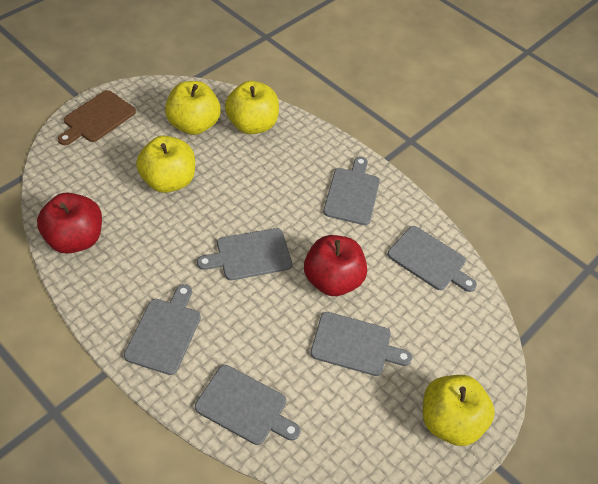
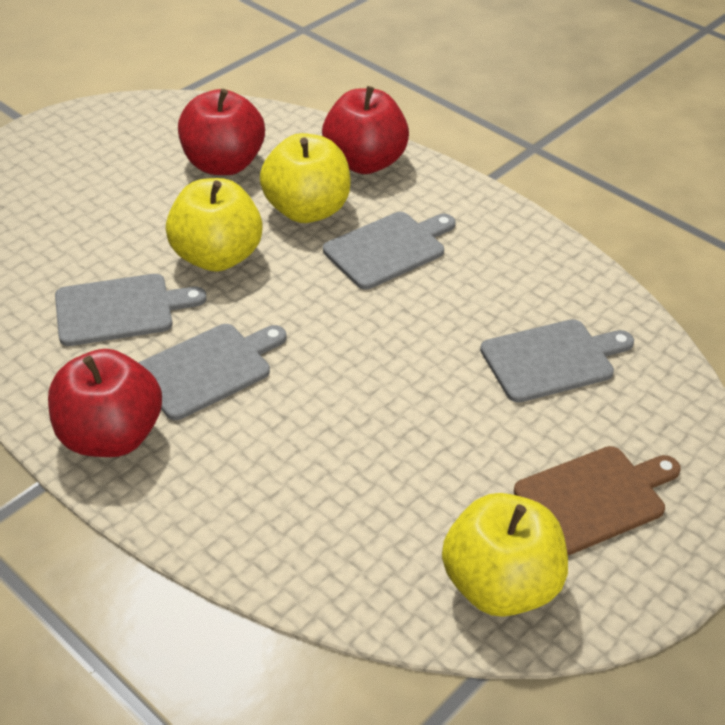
grey cutting board: [124,284,201,375] [195,365,300,445] [197,228,292,280] [310,312,412,376] [323,156,380,225] [388,226,477,292] = 6 -> [55,274,207,346] [138,324,286,420] [323,212,455,289] [480,319,634,403] = 4
red apple: [37,193,102,254] [304,235,367,296] = 2 -> [48,349,162,457] [178,89,265,175] [322,86,409,174] = 3
yellow apple: [136,136,195,193] [165,81,221,135] [225,81,279,134] [423,375,495,446] = 4 -> [166,178,263,272] [260,133,351,223] [442,493,568,617] = 3

